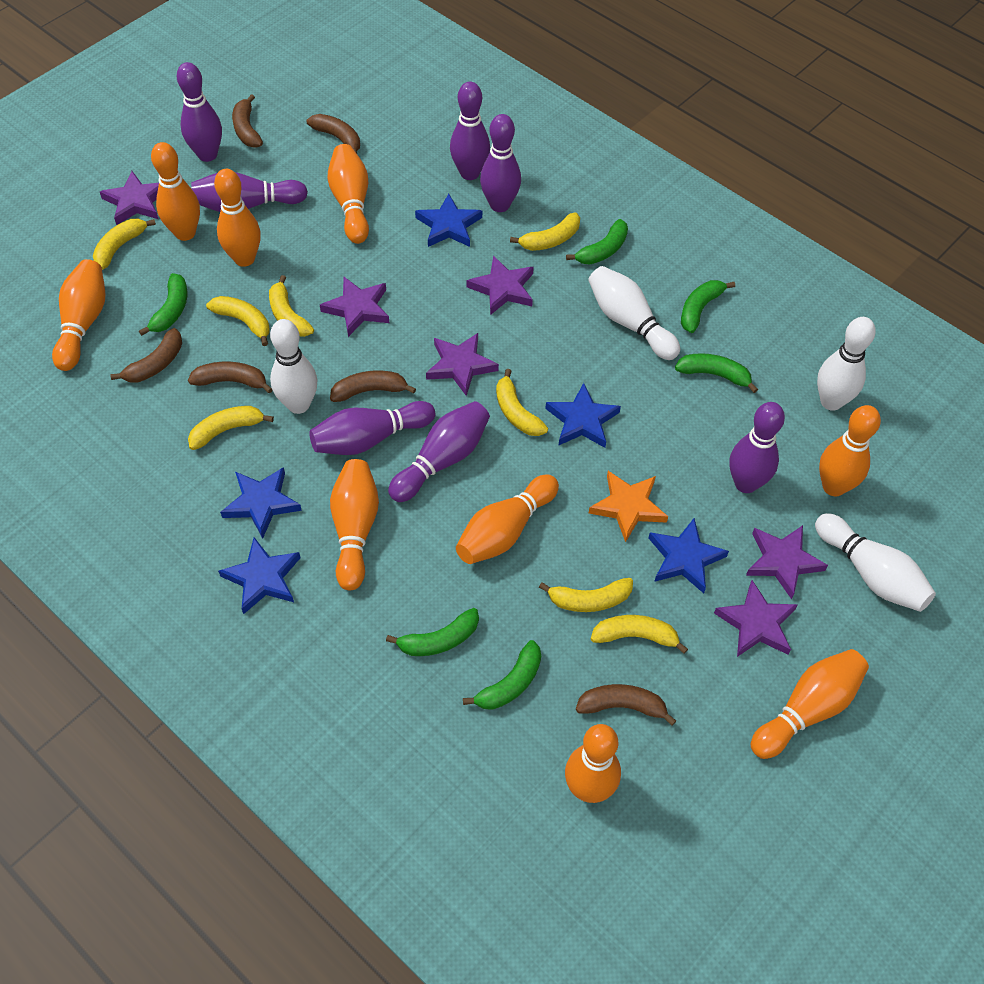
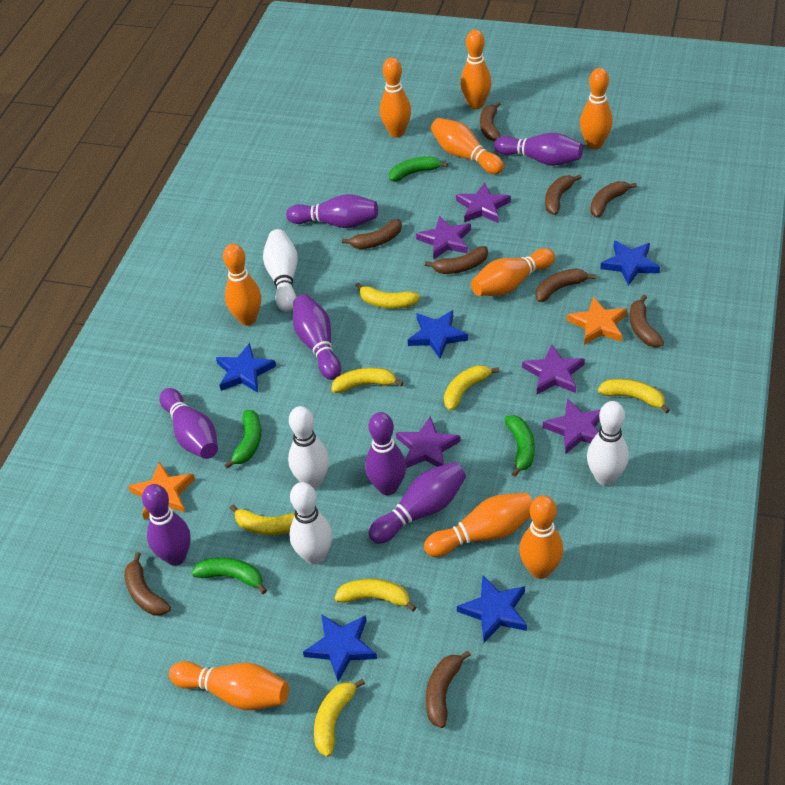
brown banana: [110,328,182,383] [188,362,272,394] [232,94,263,148] [307,114,360,154] [330,370,416,402] [576,684,676,726] = 6 -> [124,552,171,616] [342,219,402,249] [425,246,488,274] [426,651,471,728] [480,102,501,141] [536,268,596,302] [545,175,582,215] [590,181,637,218] [630,295,664,347] = 9
green banana: [139,273,187,336] [386,608,479,656] [463,640,541,710] [566,219,628,265] [675,353,758,393] [681,280,735,333] = 6 -> [191,557,267,594] [225,410,261,469] [389,156,448,182] [505,415,535,477] = 4
orange star: [589,471,668,542] = 1 -> [128,462,195,520] [567,296,627,345] = 2
purple star: [100,171,159,225] [320,277,389,337] [426,333,499,396] [467,255,534,315] [714,580,798,657] [746,525,828,599] = 6 -> [396,416,461,468] [416,216,471,260] [456,182,511,223] [522,344,585,394] [543,398,601,454] = 5
yellow banana: [93,219,156,270] [188,406,274,450] [206,296,270,346] [269,275,314,337] [496,369,548,436] [510,213,580,251] [539,578,633,612] [591,615,688,654] = 8 -> [230,504,295,535] [314,679,365,757] [331,368,404,393] [334,579,416,611] [355,283,420,309] [444,365,499,411] [598,379,670,413] = 7

